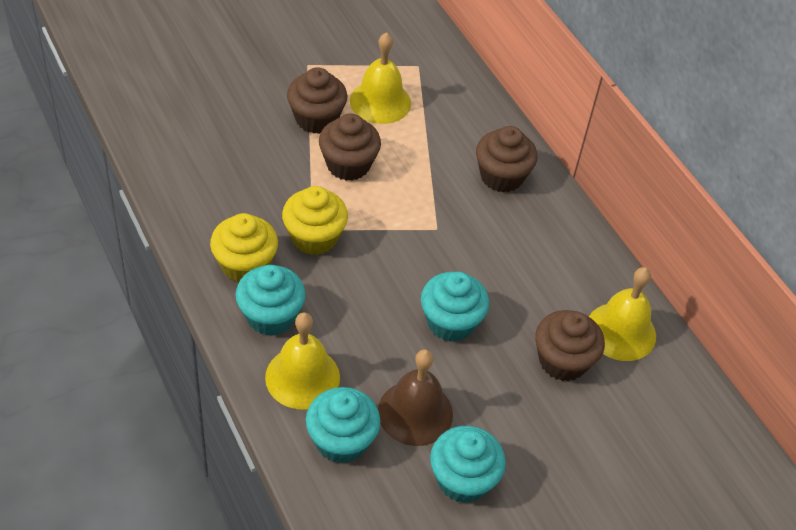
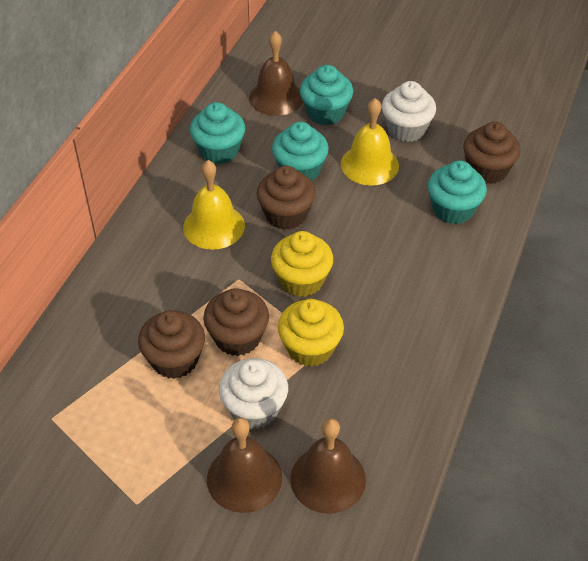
brown bell: [378,349,453,446] = 1 -> [207,418,282,513] [249,31,303,116] [290,418,366,514] = 3
white cupcake: none = 0 -> [219,358,288,429] [382,81,436,142] = 2
yellow bell: [265,312,340,410] [350,32,411,124] [589,267,656,361] = 3 -> [183,160,245,250] [341,98,399,186] = 2

